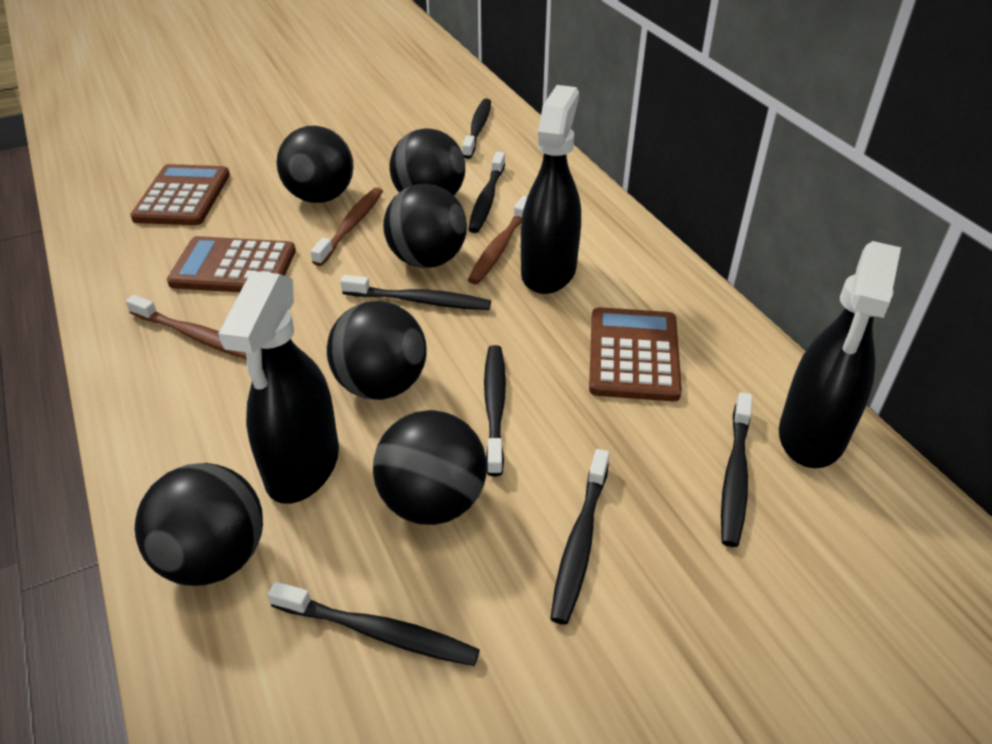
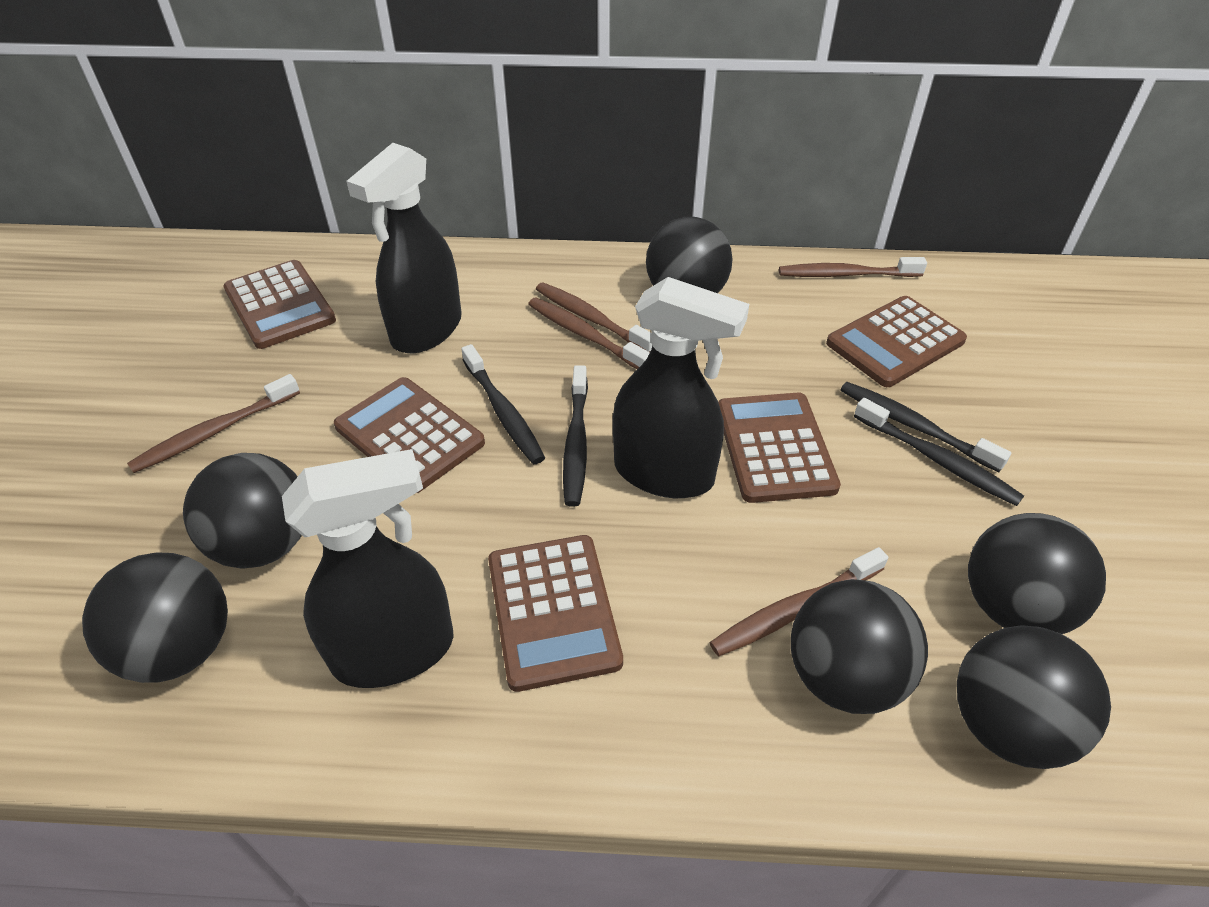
black toothbrush: [268,581,480,666] [340,275,491,310] [462,98,491,159] [468,152,505,233] [484,345,506,476] [550,449,610,625] [721,392,753,547] = 7 -> [461,344,545,464] [563,365,588,507] [840,382,1011,472] [854,398,1024,506] = 4
brown calculator: [130,164,230,225] [167,236,296,292] [589,307,682,401] = 3 -> [223,260,336,349] [334,377,485,493] [488,535,623,692] [718,392,841,503] [826,296,967,387] = 5
brown toothbrush: [126,295,247,359] [311,187,383,266] [468,196,527,284] = 3 -> [127,374,300,473] [528,297,650,369] [536,282,652,352] [710,547,888,656] [779,257,927,277] = 5

